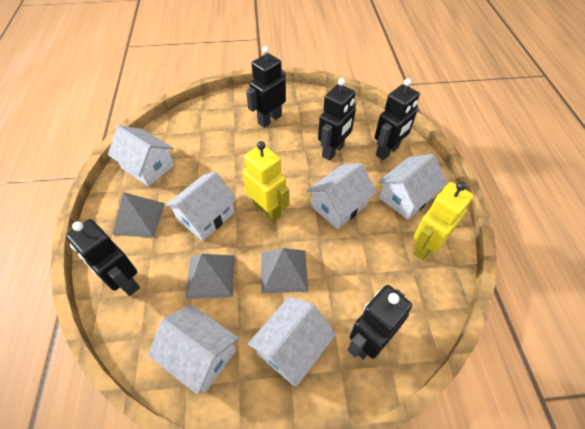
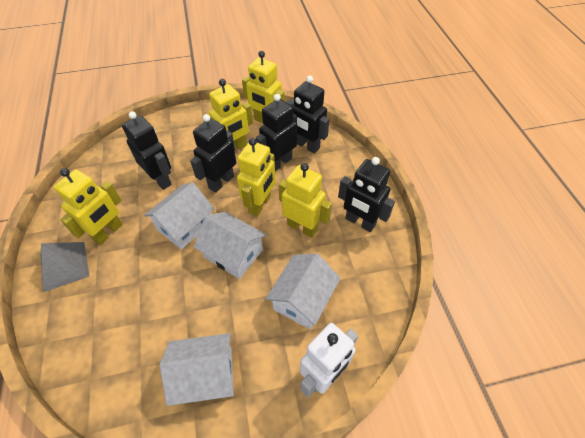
grey pyramid: [112,192,165,238] [185,254,235,299] [262,248,308,294] = 3 -> [40,242,90,292] = 1
white house: [108,126,174,187] [148,305,239,395] [165,172,237,241] [248,297,336,387] [307,163,377,229] [378,154,447,220] = 6 -> [144,182,214,250] [160,333,234,406] [194,212,266,279] [266,254,341,329] = 4
white robot: none = 0 -> [300,323,358,397] = 1
yellow robot: [243,141,289,222] [413,182,474,260] = 2 -> [54,168,123,245] [209,79,253,149] [237,138,276,216] [242,51,284,122] [279,163,332,238] = 5

